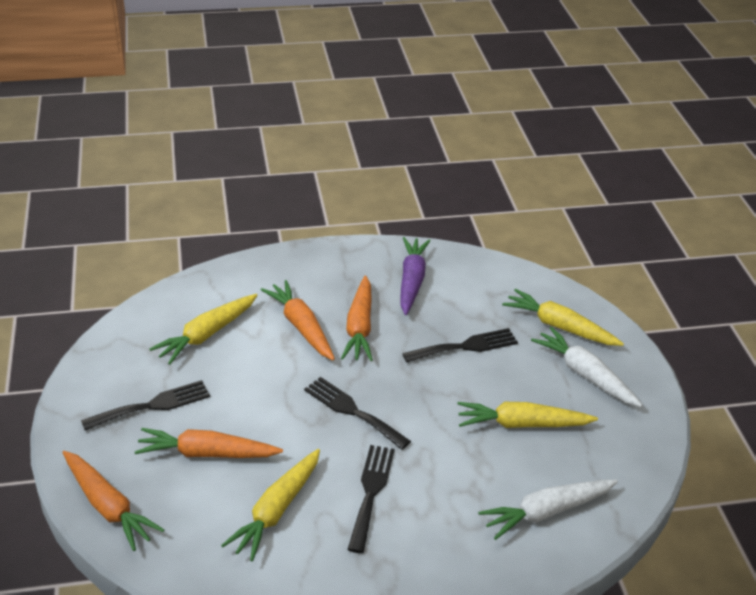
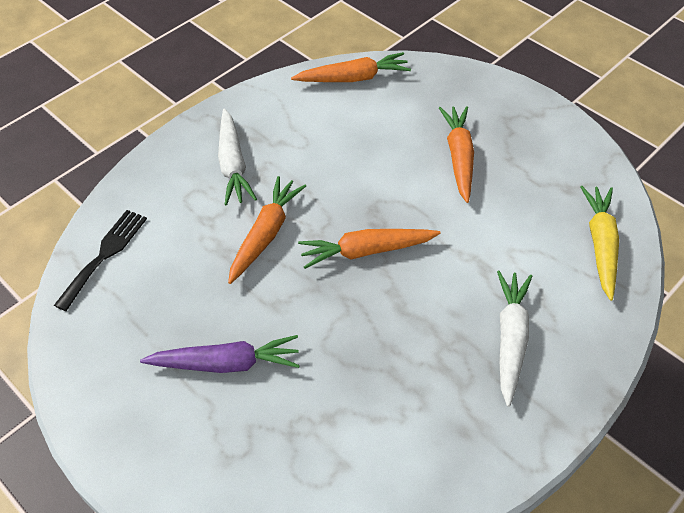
black fork: [81,380,210,430] [304,377,411,450] [347,445,395,553] [402,328,518,363] = 4 -> [54,210,147,311] = 1
yellow carrot: [150,294,257,365] [221,449,320,562] [457,402,598,428] [502,289,624,346] = 4 -> [580,186,619,301] = 1

